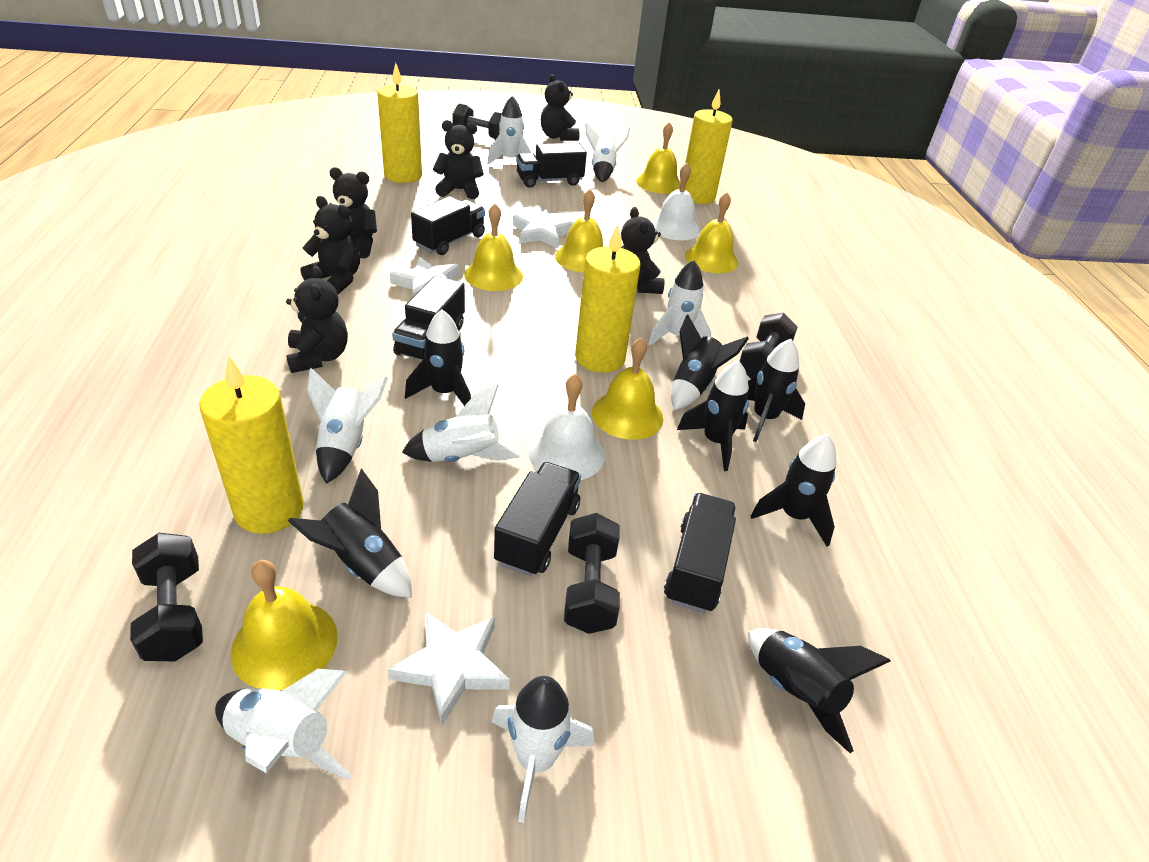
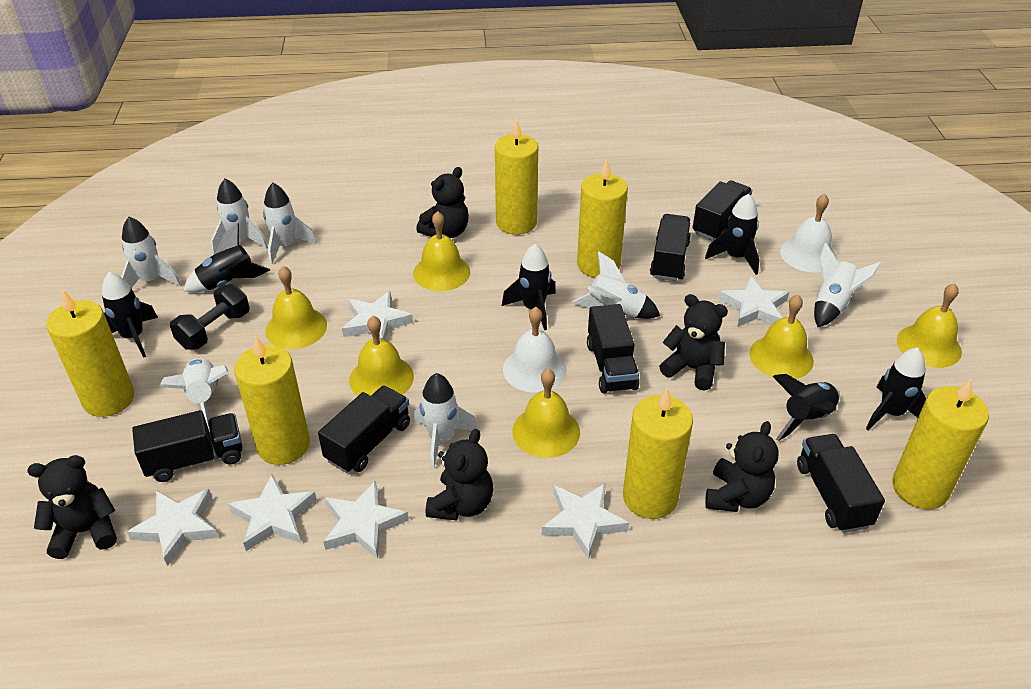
black dumbbell: [130,533,203,661] [452,104,502,140] [564,513,620,634] [740,313,798,379] = 4 -> [170,284,250,350] = 1
black rocket: [288,469,412,598] [405,310,471,406] [671,314,749,410] [677,360,749,471] [747,339,805,442] [748,628,891,753] [751,434,837,547] = 7 -> [102,272,158,358] [183,223,270,293] [502,244,556,330] [705,194,759,275] [772,374,840,441] [866,347,926,431] = 6
black teddy bear: [286,266,348,373] [301,196,360,294] [329,167,377,258] [433,120,484,199] [541,74,580,141] [621,207,665,294] = 6 -> [27,455,117,559] [416,167,469,238] [426,429,493,520] [659,294,728,391] [705,421,779,512] = 5
black truck: [392,275,465,360] [411,196,485,255] [494,462,581,576] [516,143,587,188] [664,493,736,613] = 5 -> [132,410,242,482] [318,386,410,473] [587,304,639,393] [650,214,691,281] [693,180,752,241] [797,434,885,533] = 6
white star: [387,611,510,725] [390,256,459,297] [513,209,574,248] = 3 -> [127,489,219,566] [228,474,317,551] [323,481,409,560] [342,291,413,340] [542,483,629,560] [718,276,789,327] = 6
yellow candle: [199,356,304,534] [377,63,422,183] [575,225,641,373] [685,90,733,204] = 4 -> [46,289,134,417] [234,336,310,465] [495,119,538,235] [577,159,628,278] [623,387,693,519] [892,378,989,509] = 6

